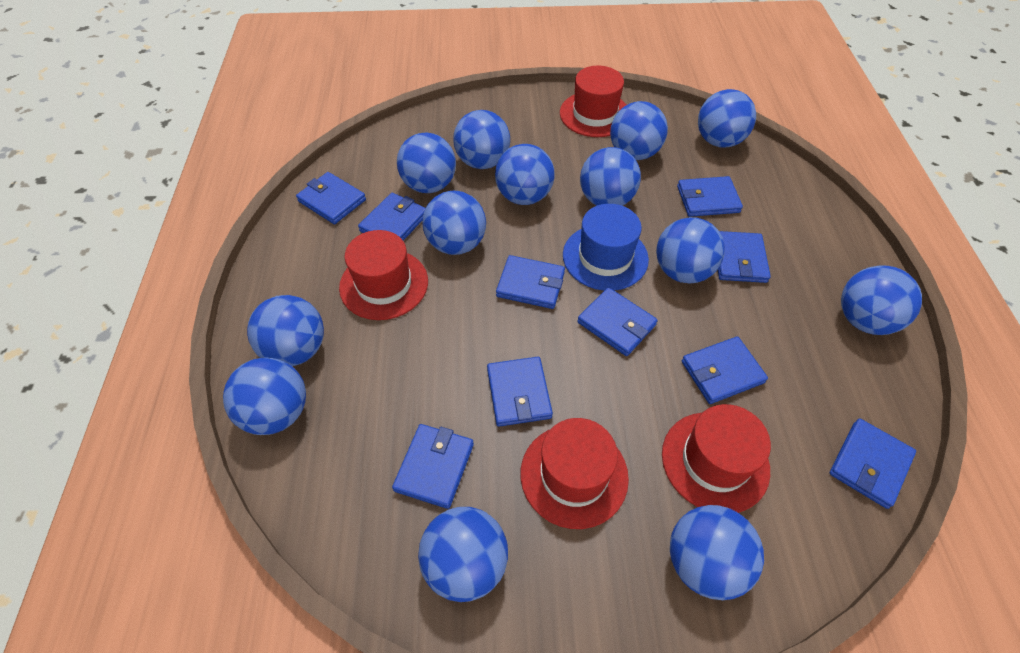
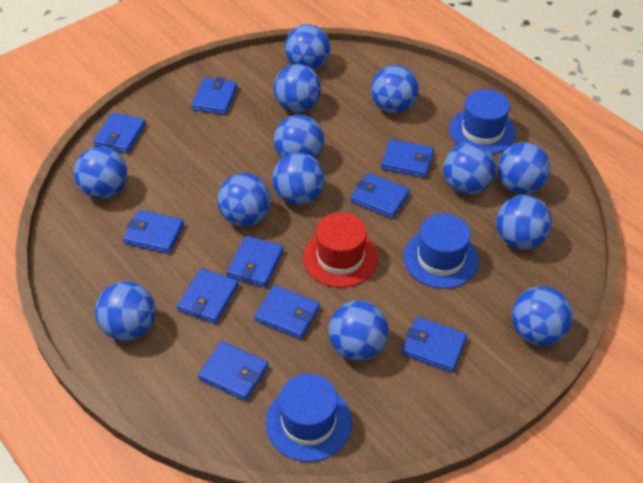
blue hat: [563,204,649,291] = 1 -> [266,374,352,462] [403,213,479,289] [449,89,516,154] = 3
red hat: [339,230,428,320] [521,418,629,529] [560,66,626,137] [662,404,771,513] = 4 -> [303,212,378,288] = 1

